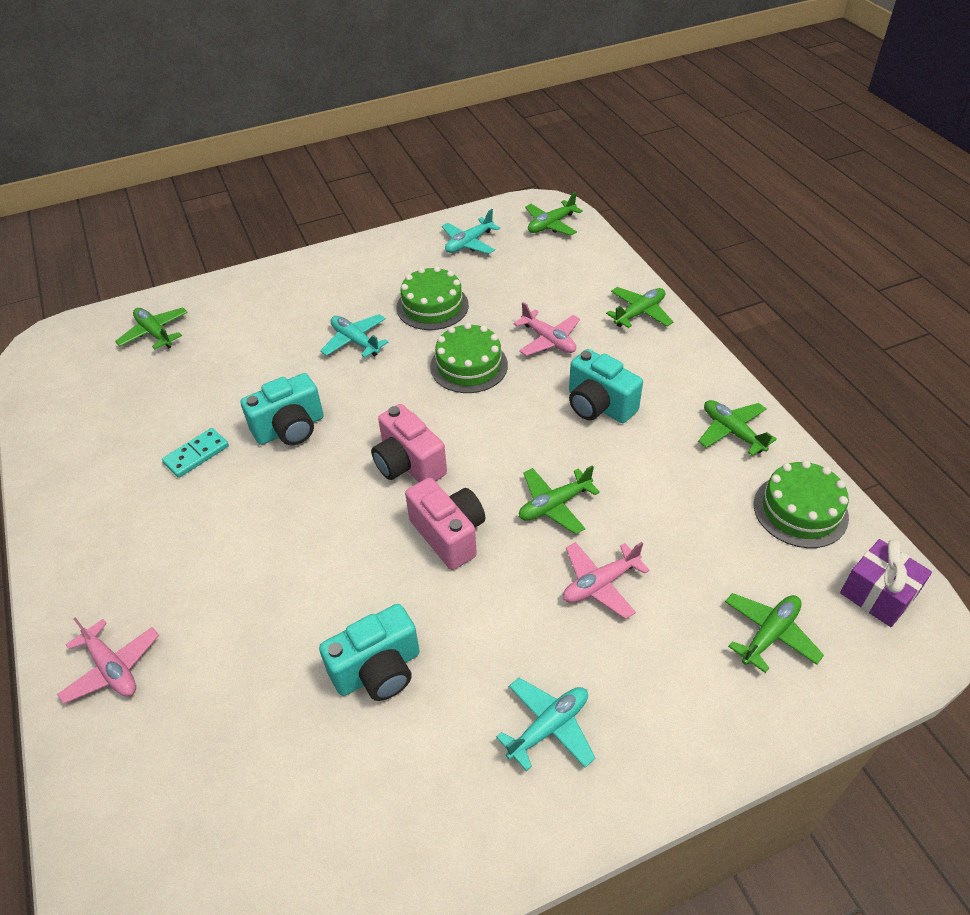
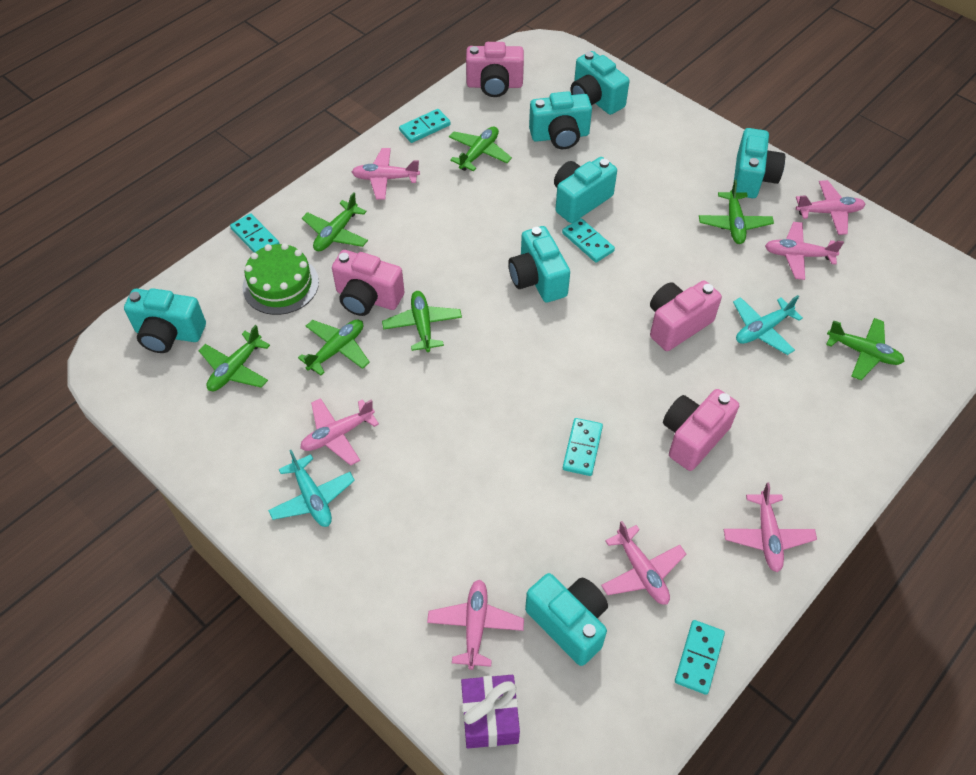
green cake: [397,266,469,330] [430,323,508,393] [754,460,849,548] = 3 -> [243,243,319,315] = 1
green plane: [115,307,188,349] [519,465,600,534] [525,192,583,236] [606,287,673,328] [698,400,777,456] [725,593,824,673] = 6 -> [198,325,270,391] [298,319,370,376] [302,192,368,251] [382,291,462,352] [449,126,512,171] [699,179,774,244] [826,318,905,380] = 7
pink camera: [371,404,447,482] [405,478,485,570] = 2 -> [332,250,405,316] [466,42,524,97] [650,280,722,351] [663,389,739,471] = 4
pink plane: [57,617,159,704] [514,302,580,356] [563,542,650,619] = 3 -> [300,398,379,466] [352,148,420,200] [427,579,524,670] [601,521,686,605] [724,482,817,572] [765,222,844,280] [796,180,865,235] = 7
turquoise camera: [241,373,324,445] [319,604,420,701] [569,349,643,423] = 3 -> [124,288,206,353] [508,226,570,303] [525,573,608,666] [529,91,592,149] [554,157,617,223] [571,51,629,115] [733,128,785,198] = 7
turquoise domino: [162,428,229,478] = 1 -> [230,213,280,253] [399,109,451,143] [562,218,615,263] [563,418,603,476] [675,620,725,695] = 5
turquoise plane: [320,314,388,358] [442,209,500,254] [496,678,596,771] = 3 -> [268,450,355,527] [733,295,803,355] = 2

